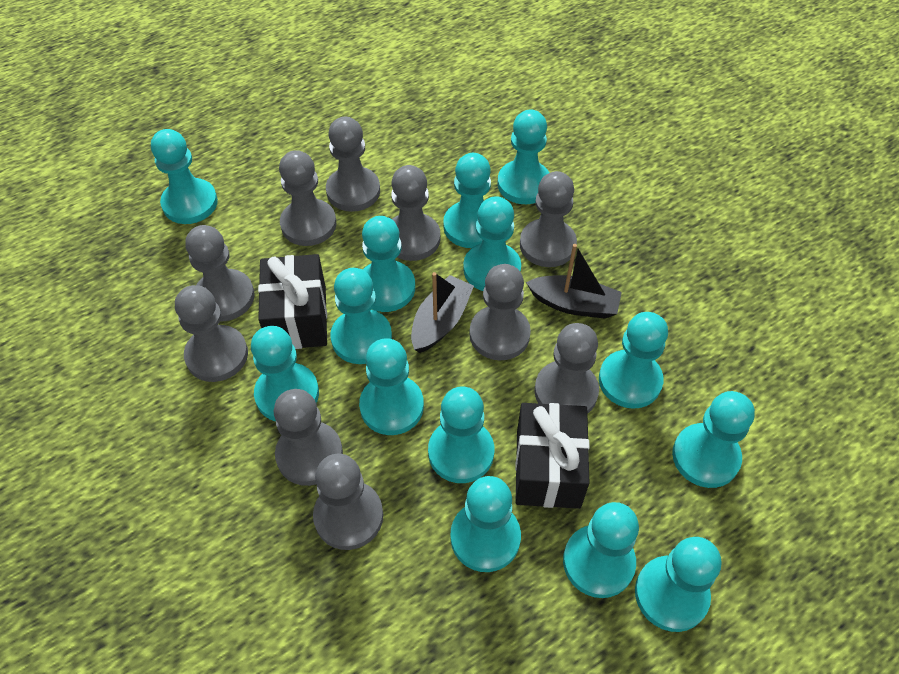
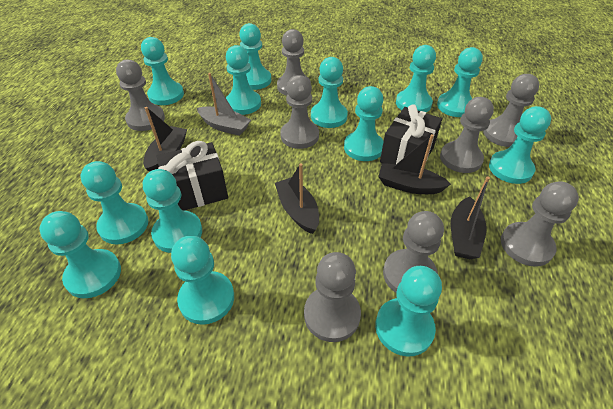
black boat: [411,272,474,353] [526,244,622,319] = 2 -> [143,107,187,172] [275,163,319,234] [378,134,451,194] [451,177,490,259] = 4
grey boat: none = 0 -> [197,73,251,136] = 1
grey pawn: [175,285,248,382] [185,225,255,321] [274,389,343,486] [279,150,336,246] [313,454,383,550] [326,117,380,212] [391,165,440,261] [470,264,531,360] [520,171,577,267] [534,323,599,414] = 10 -> [116,59,165,131] [277,29,311,96] [280,75,319,149] [304,252,361,342] [383,211,444,293] [440,97,494,173] [484,74,539,147] [501,181,579,267] = 8
turquoise pawn: [151,129,218,224] [251,326,319,422] [330,268,392,364] [359,338,424,435] [362,216,415,312] [428,387,494,483] [443,153,491,248] [450,476,521,572] [463,196,521,291] [497,110,550,204] [563,502,639,598] [599,312,668,409] [635,537,721,632] [672,391,755,488] = 14 -> [39,211,121,298] [81,161,148,244] [141,37,184,105] [143,169,202,253] [171,236,234,325] [226,45,261,115] [239,23,271,90] [311,57,348,128] [344,86,384,161] [375,266,442,357] [396,45,436,112] [437,47,483,117] [489,106,551,184] = 13

